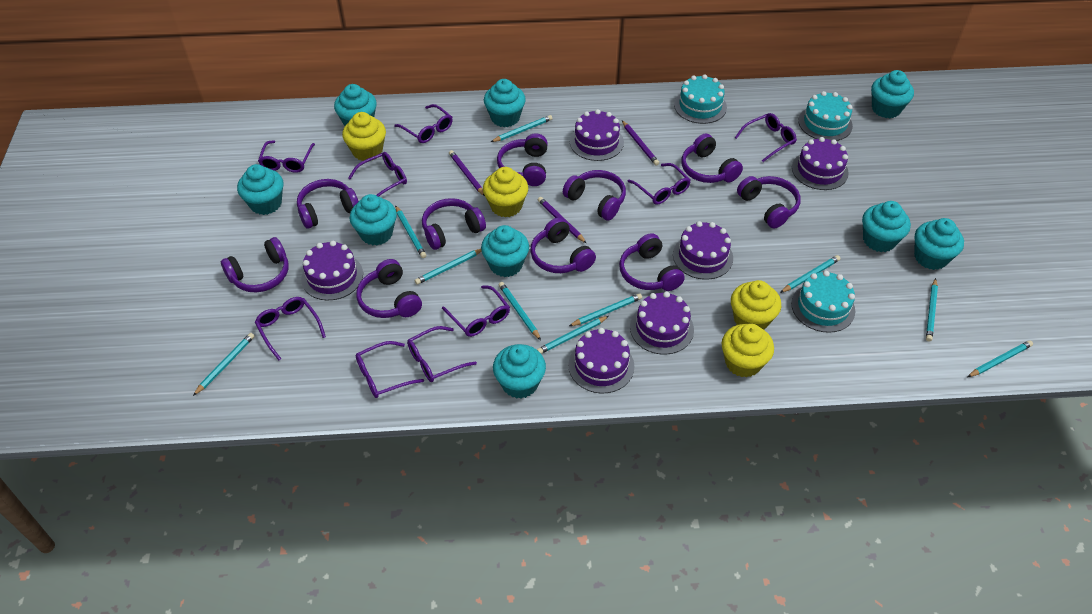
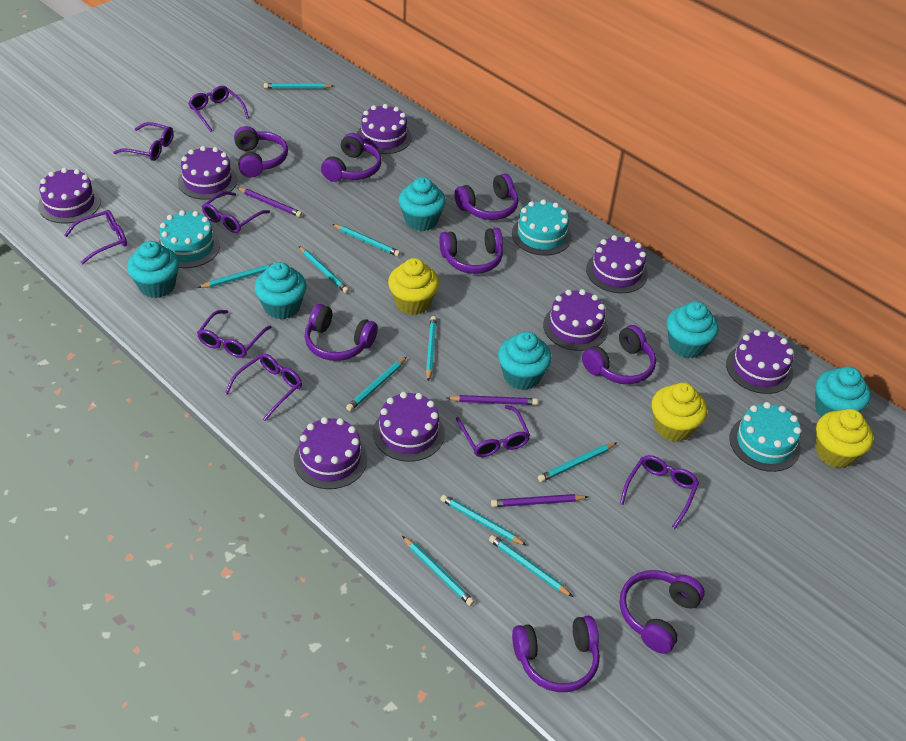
purple cake: [301,241,363,300] [569,328,634,393] [570,109,624,161] [630,291,694,355] [673,221,733,280] [792,137,849,190] = 6 -> [38,168,101,224] [178,146,237,200] [294,417,367,489] [357,104,412,154] [373,392,445,462] [543,289,608,351] [586,235,648,293] [726,330,794,394] = 8
purple glasses: [255,297,326,360] [258,140,315,173] [348,152,407,197] [356,341,424,398] [394,104,453,143] [407,326,477,382] [442,285,510,337] [627,163,691,205] [735,113,797,162] = 9 -> [64,210,127,264] [113,122,174,161] [188,86,249,132] [197,310,272,358] [202,191,270,233] [225,353,302,421] [456,405,530,457] [620,455,699,529] = 8
purple headphones: [221,237,289,293] [297,179,359,229] [356,259,422,318] [422,198,486,250] [497,133,548,186] [530,218,596,273] [563,170,626,221] [619,233,685,291] [681,133,743,183] [737,176,801,229] = 10 -> [234,126,288,177] [305,304,378,361] [321,133,381,182] [439,228,503,274] [454,174,518,220] [512,616,600,692] [582,325,656,384] [619,570,705,654] = 8
turquoise cupcake: [237,164,283,215] [334,84,377,126] [350,194,397,246] [481,225,529,277] [484,79,526,127] [493,344,546,399] [862,201,911,252] [871,70,914,119] [914,218,964,270] = 9 -> [127,241,179,298] [255,262,307,319] [399,177,446,231] [498,331,552,390] [667,301,718,358] [815,366,871,417] = 6
yellow cupcake: [342,112,386,161] [483,167,528,217] [722,324,774,378] [731,280,781,330] = 4 -> [388,258,439,315] [652,383,707,442] [816,409,873,468] = 3

